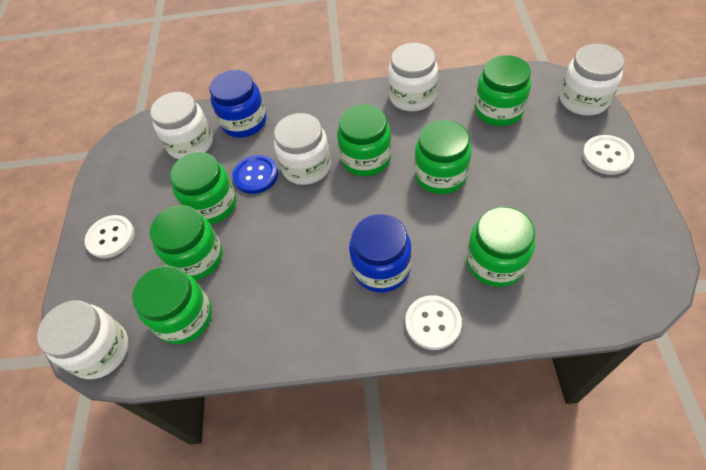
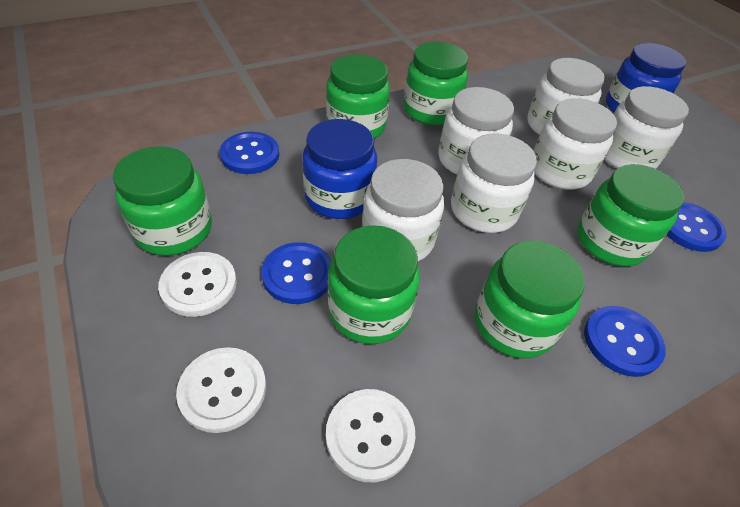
blue button: [232,155,278,194] = 1 -> [220,132,279,174] [261,242,331,304] [584,306,666,377] [667,202,727,252] = 4
green jar: [132,266,212,344] [150,205,223,280] [170,152,236,224] [337,104,391,176] [414,120,472,194] [466,207,535,287] [475,55,531,126] = 7 -> [113,146,212,256] [326,54,390,139] [328,225,420,344] [404,42,468,125] [475,240,585,358] [577,164,684,266] = 6
white jar: [37,300,128,379] [150,92,213,159] [274,113,331,185] [388,43,438,111] [560,44,624,116] = 5 -> [362,159,444,262] [438,87,514,175] [451,134,537,233] [527,58,605,135] [534,98,617,190] [604,86,689,169] = 6

